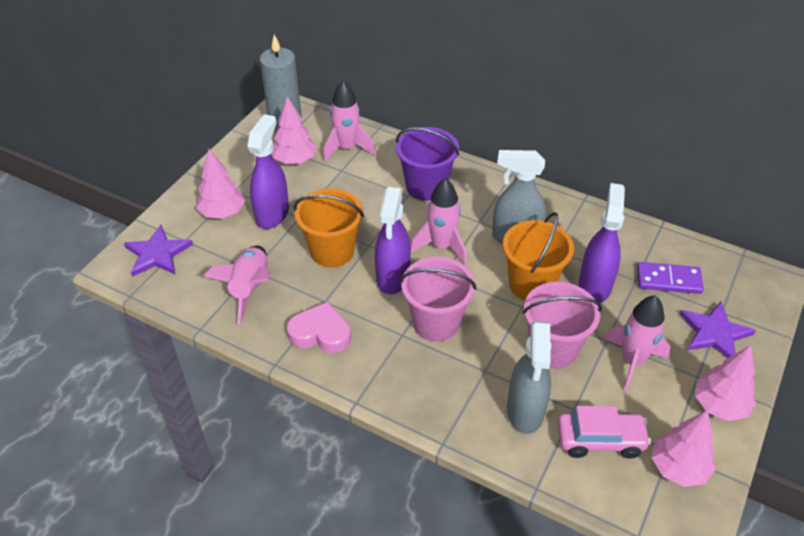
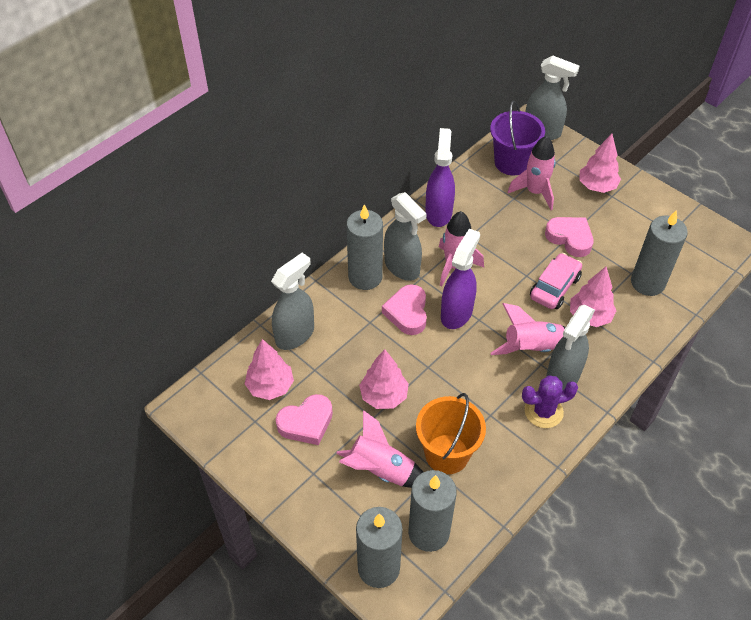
grey candle: [260,35,302,132] = 1 -> [346,204,383,290] [356,507,403,588] [408,470,457,552] [631,210,688,296] = 4
grey spray bottle: [492,150,546,245] [507,321,552,434] = 2 -> [271,252,314,350] [384,192,427,281] [525,55,579,140] [546,305,595,390] = 4
orange bucket: [294,188,364,267] [503,212,574,300] = 2 -> [416,393,486,474] = 1
pink bucket: [400,257,476,342] [522,282,602,369] = 2 -> none = 0
pink heart: [287,301,351,353] = 1 -> [276,394,333,445] [382,284,427,335] [545,217,593,257] = 3
purple cactus: none = 0 -> [522,375,578,428] = 1
purple domino: [637,262,704,294] = 1 -> none = 0
purple spray bottle: [247,114,289,229] [375,187,411,294] [579,183,625,303] = 3 -> [425,128,455,227] [441,228,480,329] = 2
purple star: [124,225,193,277] [679,302,756,358] = 2 -> none = 0

